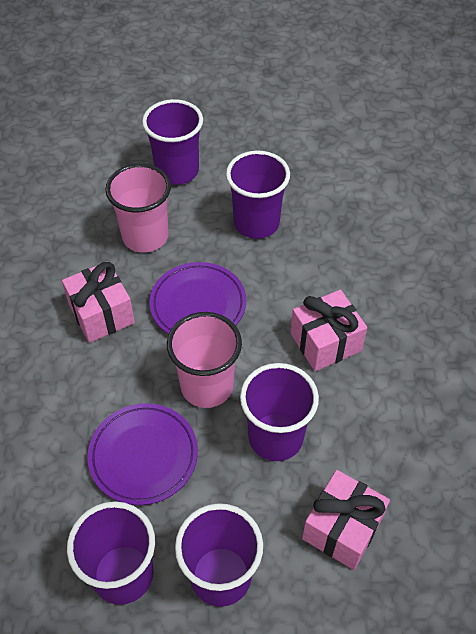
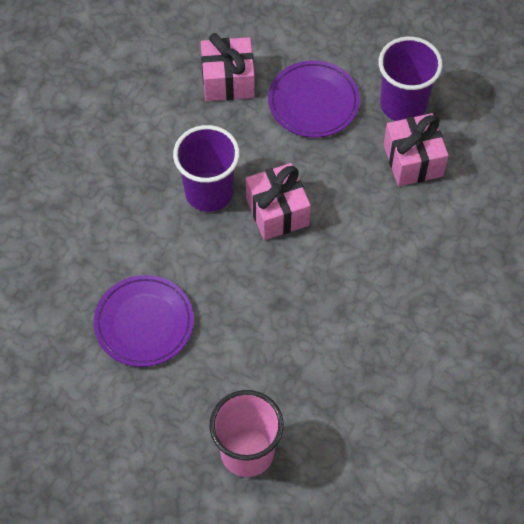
pink cup: [105,164,171,252] [167,312,242,408] = 2 -> [209,390,284,477] = 1
purple cup: [67,501,155,605] [142,99,203,185] [175,503,263,607] [226,150,290,239] [240,363,319,461] = 5 -> [173,125,240,212] [379,36,443,121] = 2

